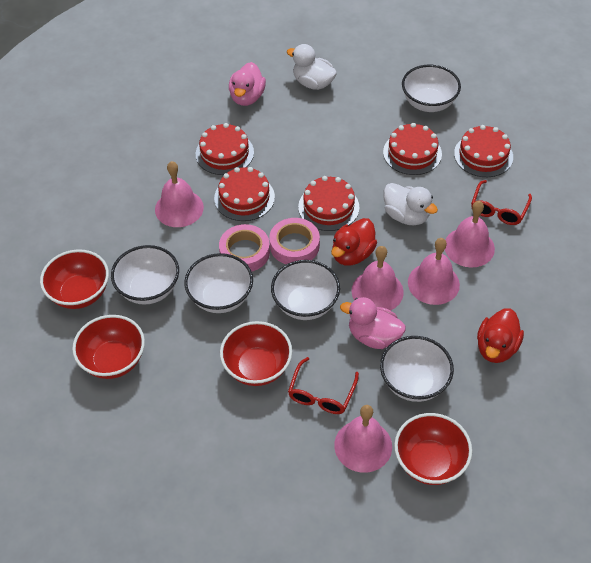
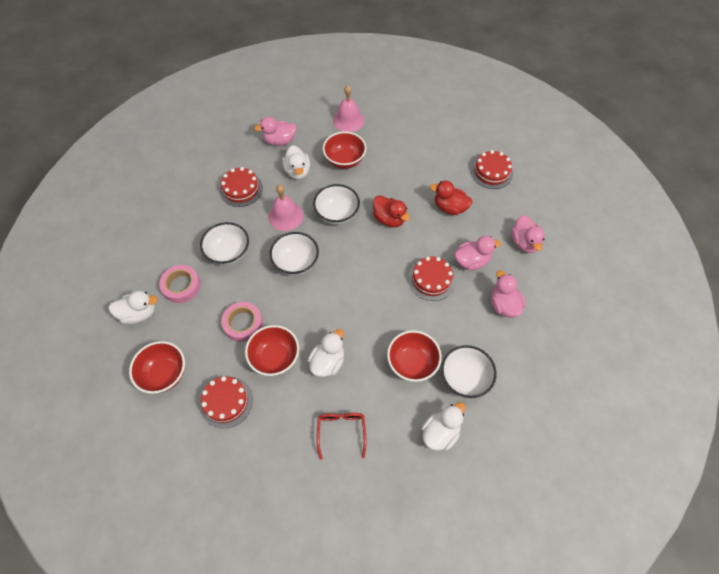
pink bell: [155,161,204,227] [334,405,392,473] [352,246,404,311] [408,238,460,305] [445,201,495,268] = 5 -> [268,185,303,231] [333,85,364,132] = 2
pink duck: [229,62,266,106] [340,297,406,349] = 2 -> [254,117,297,146] [454,236,501,270] [491,271,525,317] [511,215,545,253] = 4
red cake: [196,123,254,175] [214,167,275,221] [298,176,359,231] [383,123,442,175] [454,125,513,177] = 5 -> [200,376,253,429] [220,167,263,207] [408,256,455,301] [471,150,513,189] = 4
red glasses: [288,357,359,414] [471,180,532,225] = 2 -> [317,413,367,460] = 1
white bowl: [111,245,179,305] [184,253,253,313] [271,260,340,320] [380,336,454,402] [402,65,461,112] = 5 -> [200,222,249,265] [270,232,319,276] [313,184,360,225] [441,345,497,398] = 4
white duck: [287,44,337,90] [384,183,438,225] = 2 -> [109,291,158,324] [282,145,310,180] [308,329,344,377] [422,402,465,451] = 4

